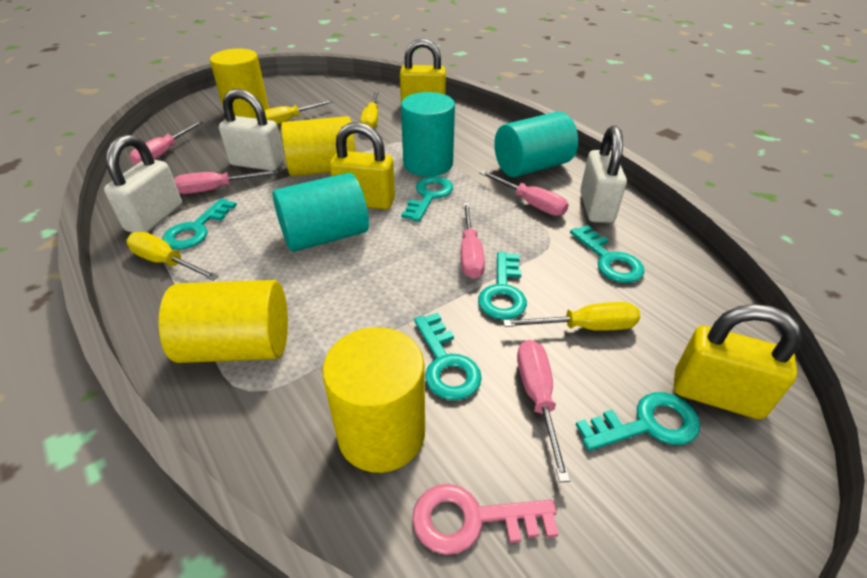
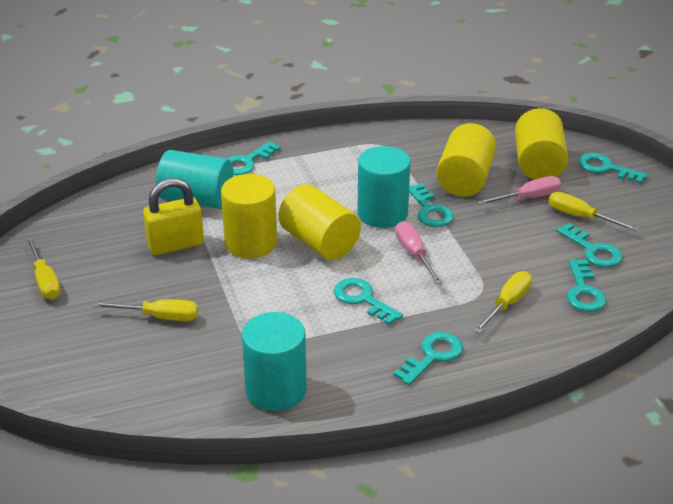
pink key: [412,484,559,555] = 1 -> none = 0
pink screwdriver: [130,121,203,165] [174,170,278,194] [461,203,485,279] [480,170,569,216] [517,340,570,482] = 5 -> [395,221,442,284] [477,176,561,205] = 2
turquoise key: [163,198,237,250] [401,176,453,222] [414,313,482,400] [478,252,527,320] [570,225,645,283] [576,392,700,451] = 6 -> [226,141,281,175] [334,278,403,325] [393,332,463,385] [409,184,454,227] [556,223,622,267] [567,259,607,312] [578,153,648,184] = 7
white padlock: [104,135,182,233] [219,88,284,171] [580,126,627,223] = 3 -> none = 0
yellow padlock: [330,122,395,209] [400,39,446,102] [674,304,802,419] = 3 -> [143,178,204,255] = 1

